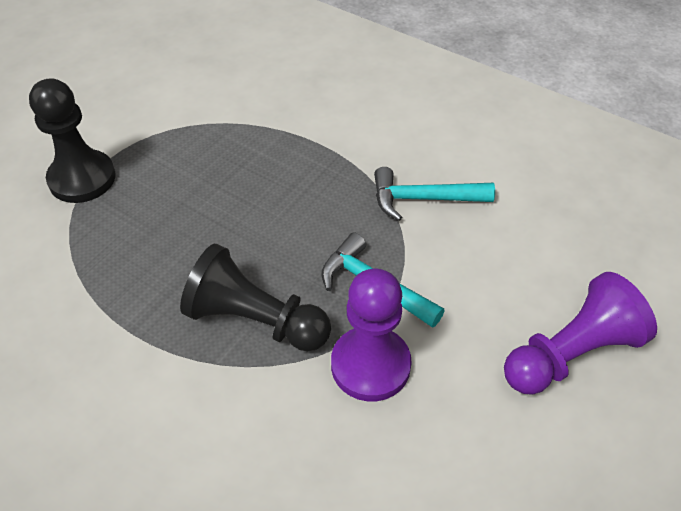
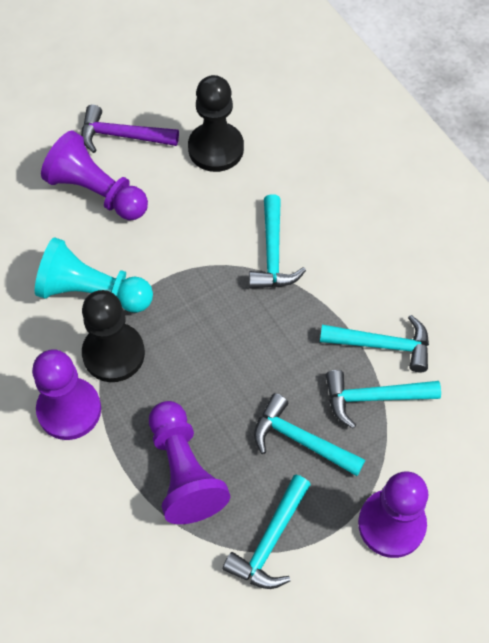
purple hammer: none = 0 -> [81,105,179,153] = 1
purple pawn: [331,268,412,401] [504,272,657,395] = 2 -> [32,349,101,440] [41,131,148,220] [149,401,230,524] [358,471,428,558] = 4
turquoise hammer: [322,232,445,328] [374,167,495,221] = 2 -> [223,474,311,589] [249,194,306,289] [254,393,365,476] [320,315,429,372] [326,370,441,428] = 5
turquoise pawn: none = 0 -> [35,237,153,313] = 1

